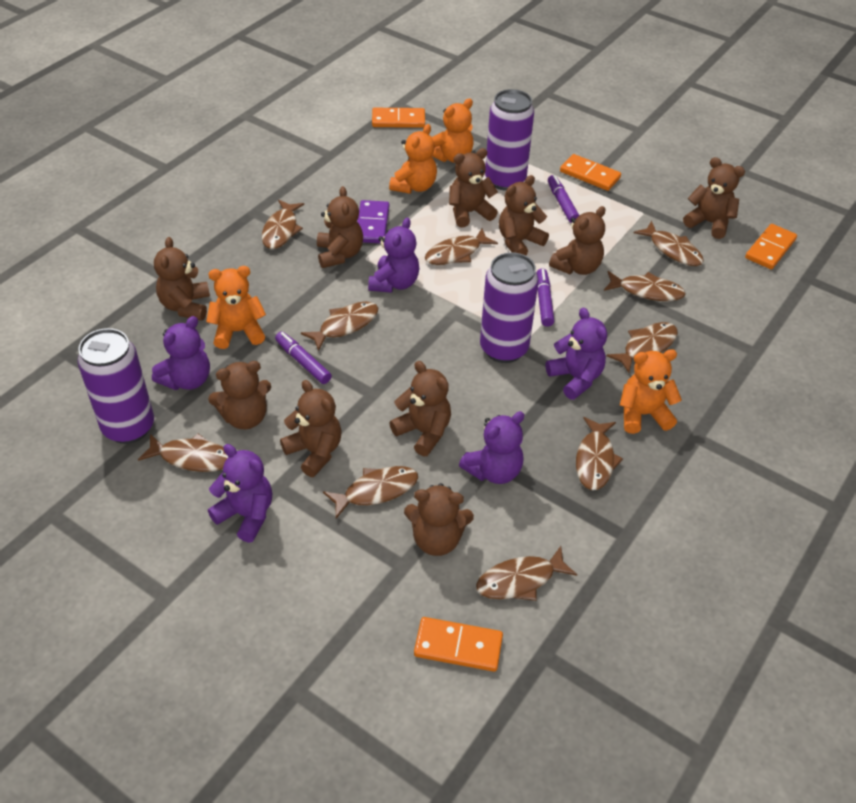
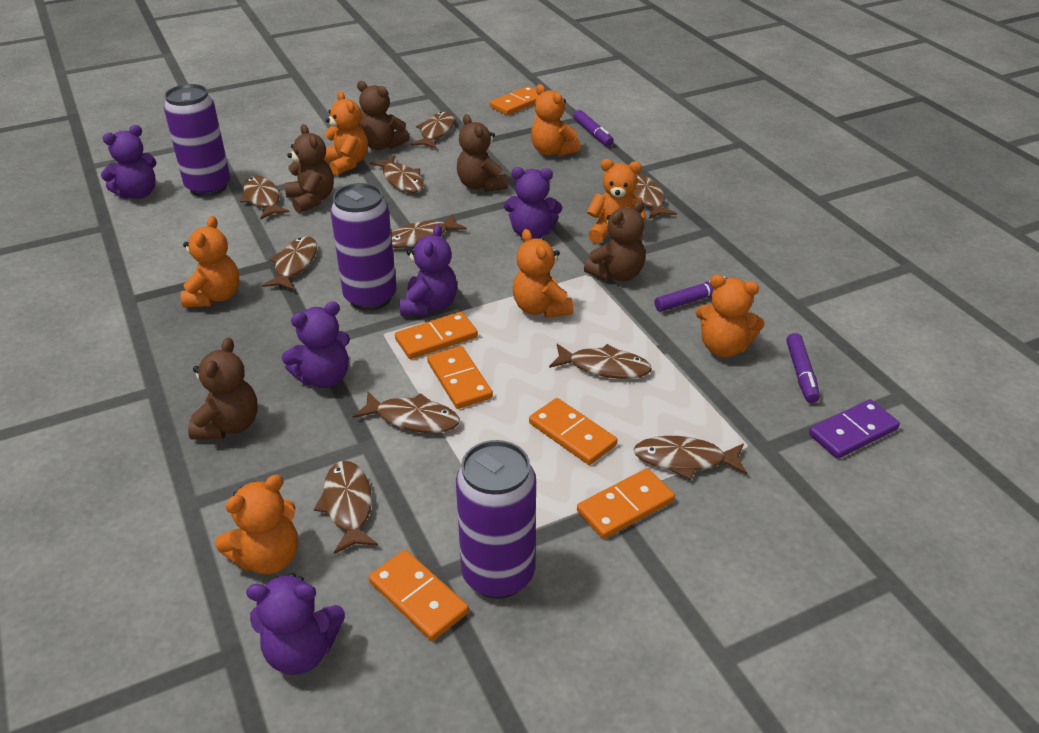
brown teddy bear: [154,237,210,321] [208,361,271,429] [280,380,342,477] [317,186,363,268] [389,361,451,456] [404,483,474,556] [449,148,498,227] [499,175,549,256] [549,206,605,275] [683,157,745,239] = 10 -> [188,338,258,439] [284,124,334,213] [357,81,410,150] [457,114,508,192] [584,200,645,281] = 5
orange domino: [372,108,425,128] [414,617,503,672] [560,154,621,191] [745,224,797,269] = 4 -> [369,550,469,641] [395,312,478,359] [427,346,493,409] [490,86,539,115] [529,398,617,465] [577,468,675,539] = 6
orange teddy bear: [206,266,266,349] [389,124,437,194] [432,99,474,163] [620,349,682,434] = 4 -> [181,216,239,308] [215,475,298,574] [324,91,368,175] [513,229,573,318] [531,84,581,156] [587,159,646,244] [696,274,765,357] = 7

